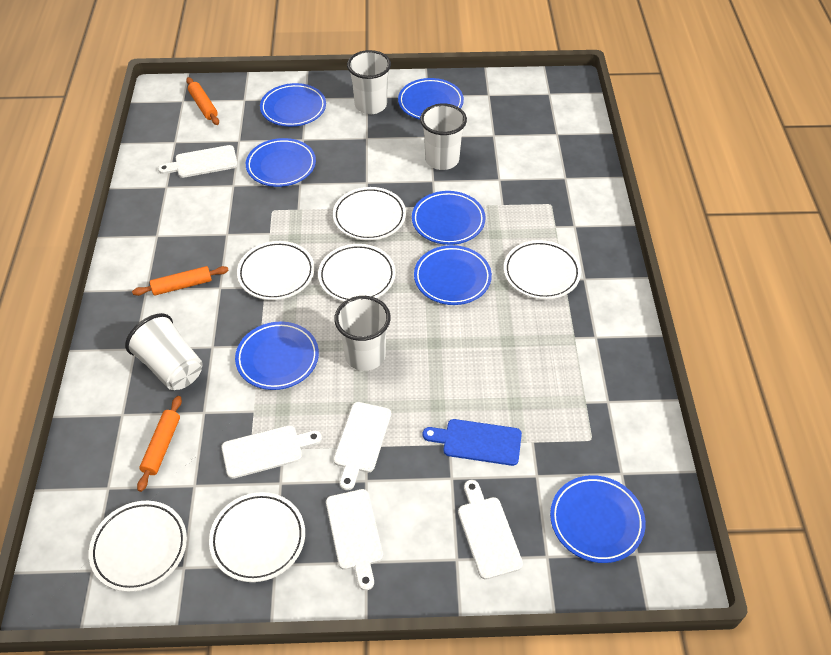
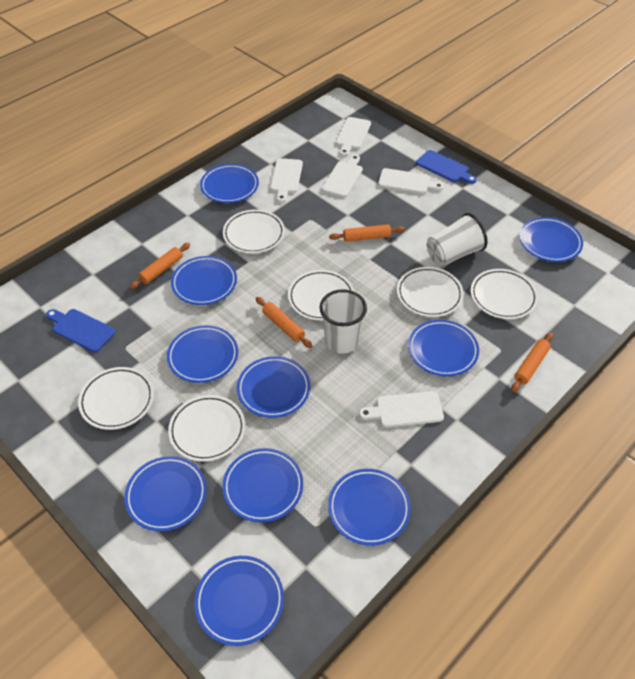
blue cutting board: [423,419,522,466] = 1 -> [46,309,115,352] [416,150,477,184] = 2
blue plate: [235,322,319,390] [246,138,316,187] [260,83,326,127] [398,78,464,120] [412,191,486,245] [414,245,492,305] [550,475,646,563] = 7 -> [124,456,207,532] [167,325,238,383] [171,256,237,305] [194,556,284,646] [200,164,259,203] [222,448,303,522] [237,356,310,418] [328,469,411,546] [408,320,479,377] [519,217,583,262] = 10
orange rolling pin: [132,266,229,296] [137,396,182,492] [186,77,219,125] = 3 -> [130,243,190,289] [256,297,312,348] [329,224,405,242] [511,332,553,392] = 4
white cup: [125,313,203,390] [334,296,391,371] [347,50,391,114] [420,103,467,170] = 4 -> [319,289,367,354] [426,213,488,266] = 2

